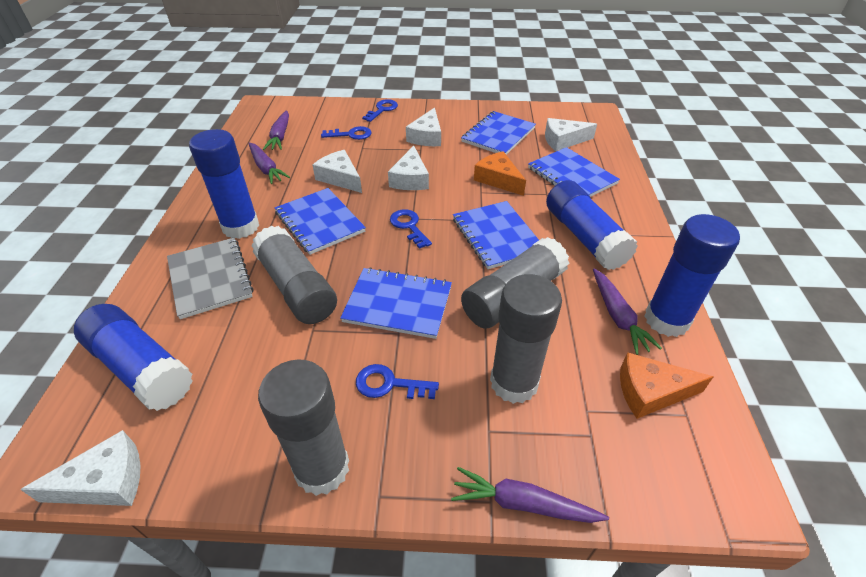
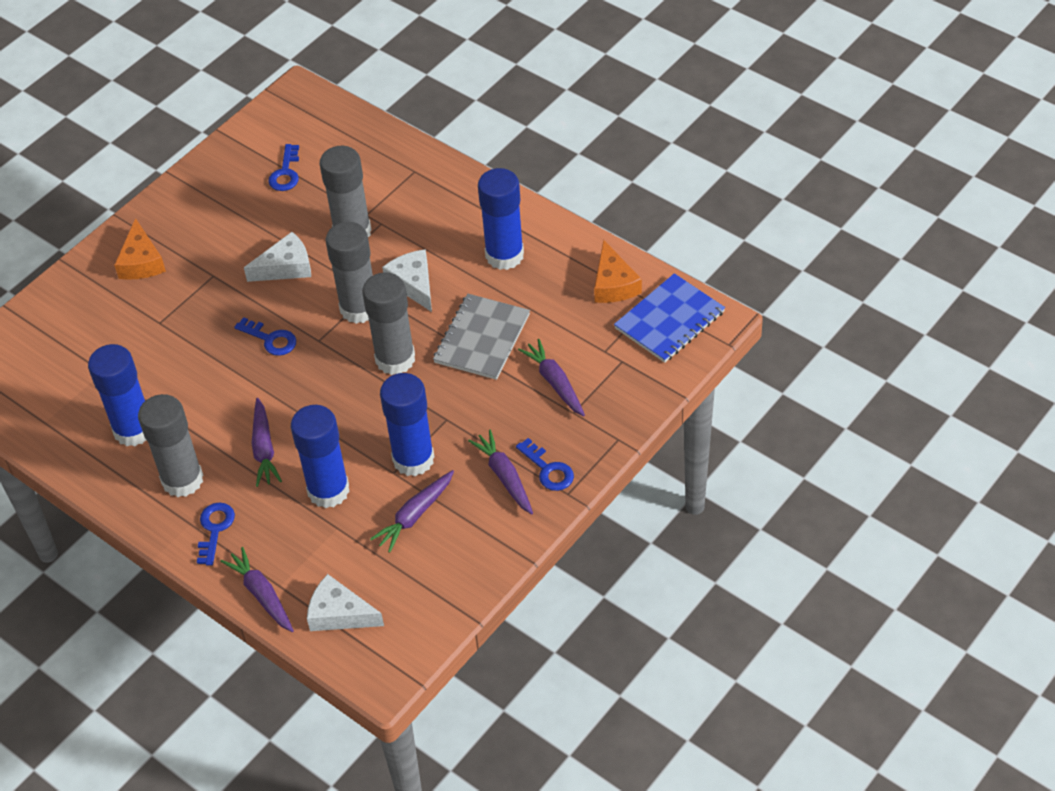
blue notebook: [275,188,366,255] [340,267,452,339] [453,201,539,269] [461,111,536,155] [528,147,620,197] = 5 -> [614,273,725,363] = 1
purple carrot: [249,143,290,184] [263,110,289,150] [451,467,609,523] [593,268,662,355] = 4 -> [220,547,294,632] [252,398,282,487] [370,470,454,553] [468,430,533,514] [518,339,585,416] = 5
white cheese: [20,430,141,506] [313,150,362,193] [388,146,429,190] [406,108,441,146] [545,118,597,151] = 5 -> [244,232,311,282] [307,574,384,631] [382,249,432,312] = 3

